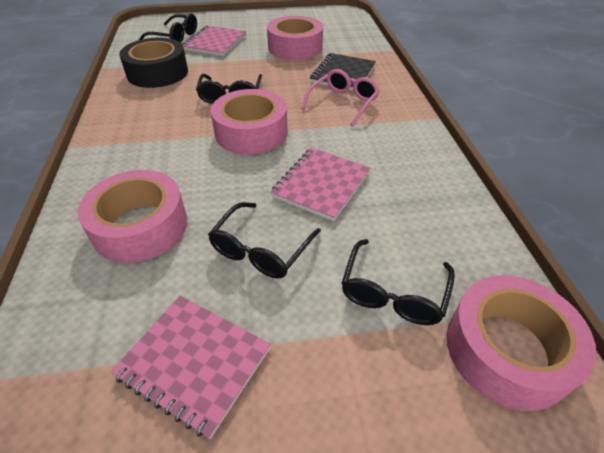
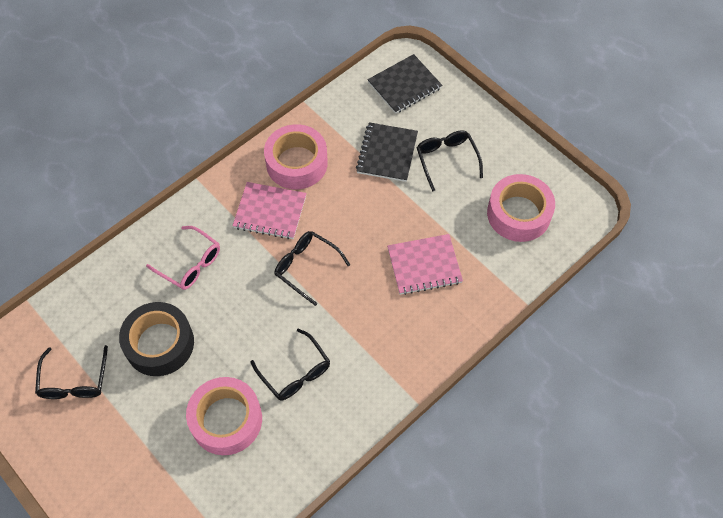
black notebook: [310,53,376,91] = 1 -> [356,122,418,182] [367,54,442,114] = 2
pink notebook: [111,296,271,439] [183,26,246,56] [270,148,370,221] = 3 -> [232,182,307,239] [387,234,463,295] = 2
pink tape: [78,170,187,263] [211,89,288,154] [267,16,323,60] [447,275,597,411] = 4 -> [186,377,262,455] [264,124,328,189] [487,174,555,242] = 3

